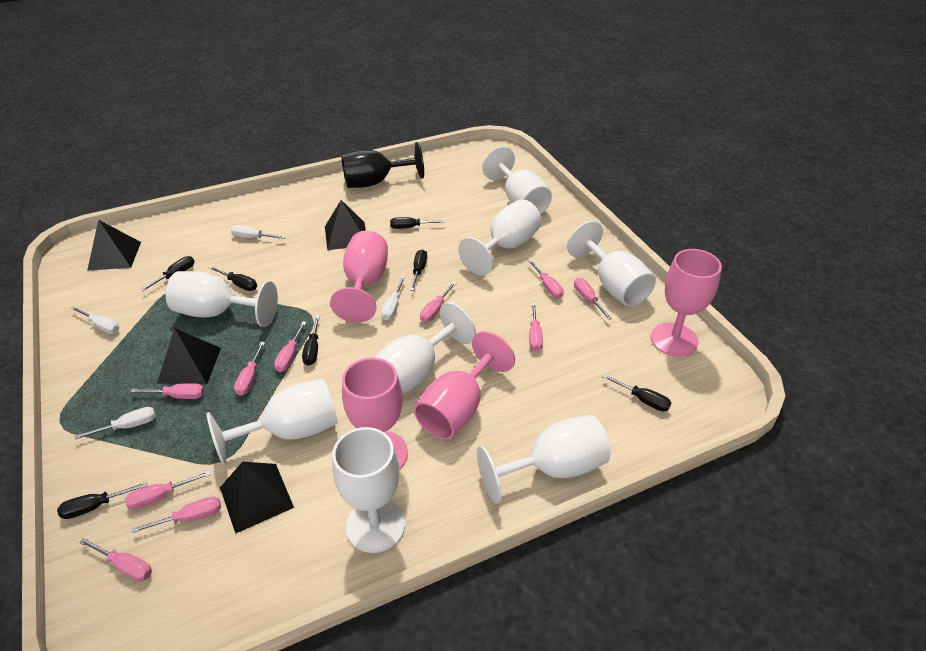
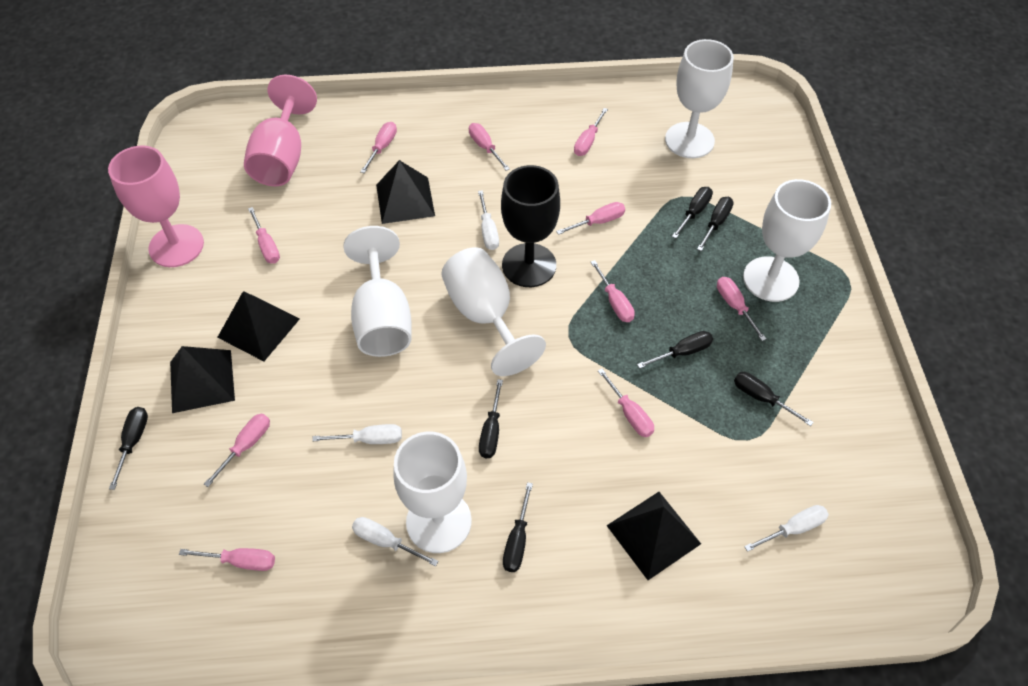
pink goblet: [330,231,388,323] [342,358,408,470] [414,331,515,440] [651,249,722,357] = 4 -> [108,145,204,267] [244,75,317,186] = 2
white goblet: [166,271,278,327] [207,378,338,466] [332,427,405,553] [373,302,476,395] [458,199,542,276] [477,415,610,504] [482,146,552,214] [567,221,656,307] = 8 -> [343,226,412,357] [393,431,472,553] [441,247,546,376] [665,39,734,158] [743,179,831,302] = 5

